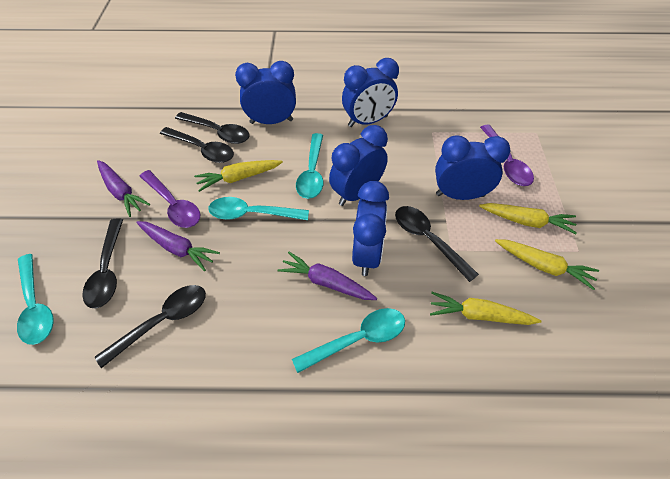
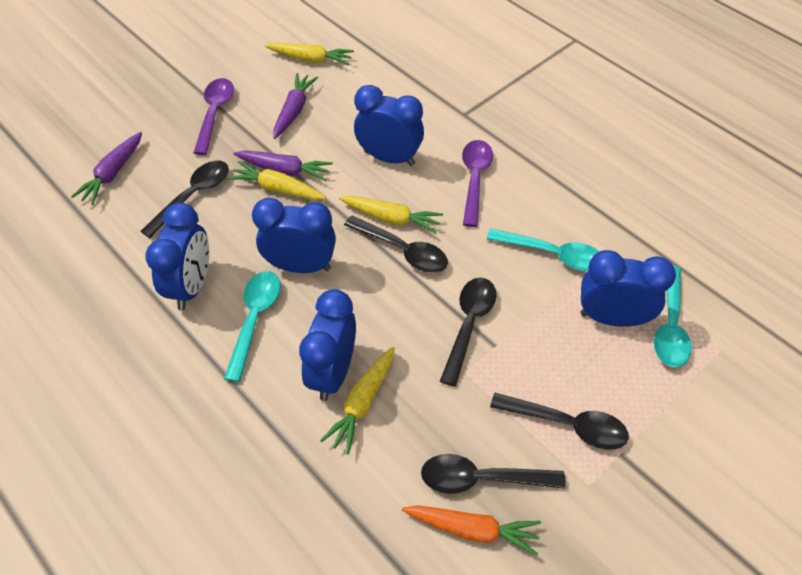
orange carrot: none = 0 -> [402,505,541,556] = 1
turquoise spoon: [17,254,54,345] [208,197,309,220] [292,308,405,373] [296,133,323,199] = 4 -> [224,271,281,382] [487,228,599,271] [654,266,692,367] = 3

